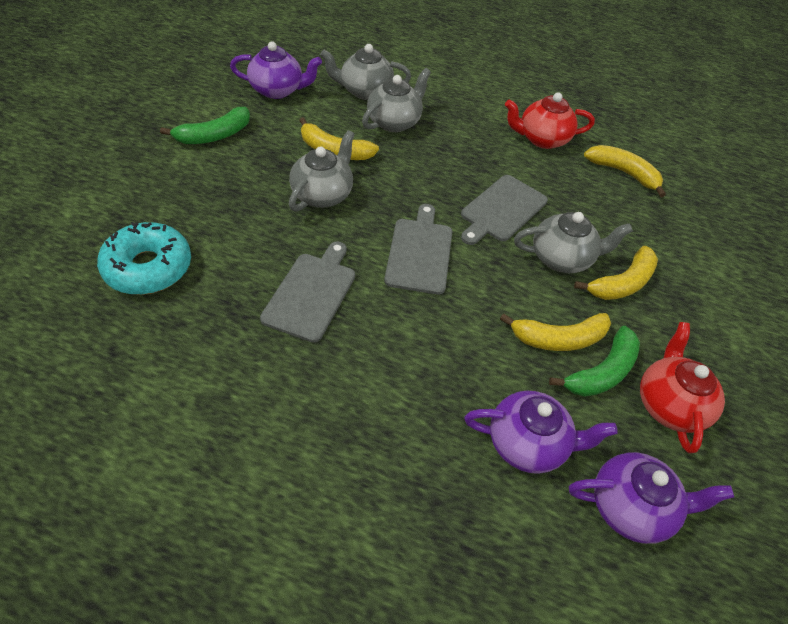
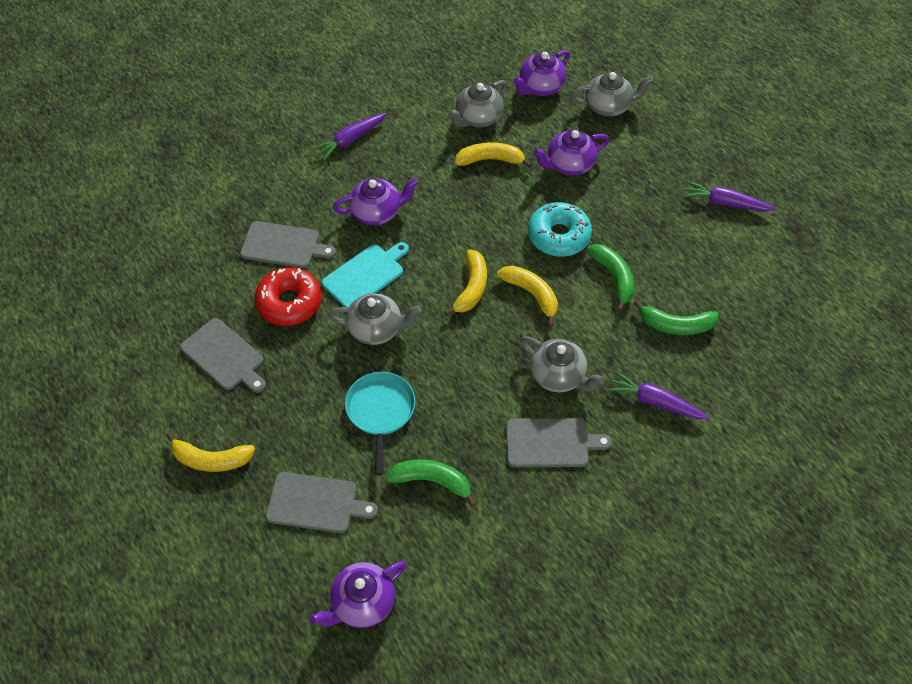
green banana: [160,107,250,144] [549,326,640,397] = 2 -> [386,460,477,507] [586,244,634,312] [633,300,719,335] = 3
grey cutting board: [260,241,355,343] [384,204,452,295] [461,175,548,245] = 3 -> [180,318,266,393] [240,221,336,268] [266,472,378,533] [506,418,612,467] = 4
purple carrot: none = 0 -> [311,113,386,161] [607,371,709,419] [683,181,775,212] = 3
purple teapot: [230,41,322,99] [464,391,618,474] [569,452,734,544] = 3 -> [310,561,407,628] [333,178,418,225] [514,50,570,96] [533,130,609,175] = 4
red donut: none = 0 -> [255,267,322,326] = 1
red teapot: [505,93,595,149] [640,322,725,453] = 2 -> none = 0
turquoise cutting board: none = 0 -> [322,242,409,307] = 1
turquoise pan: none = 0 -> [345,372,415,475] = 1

